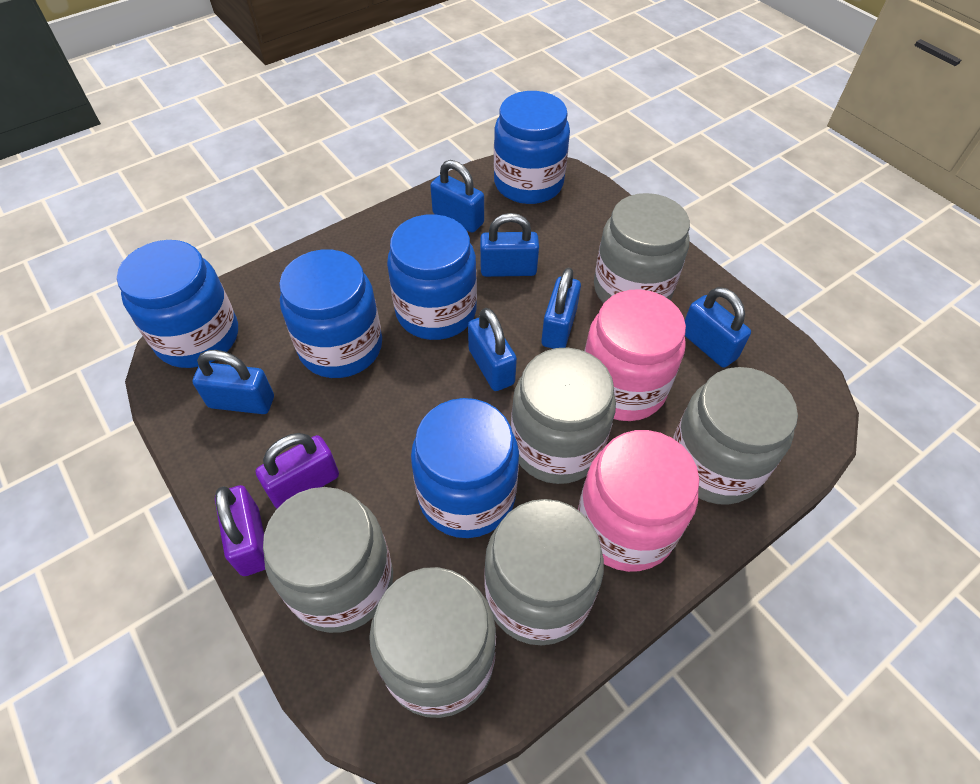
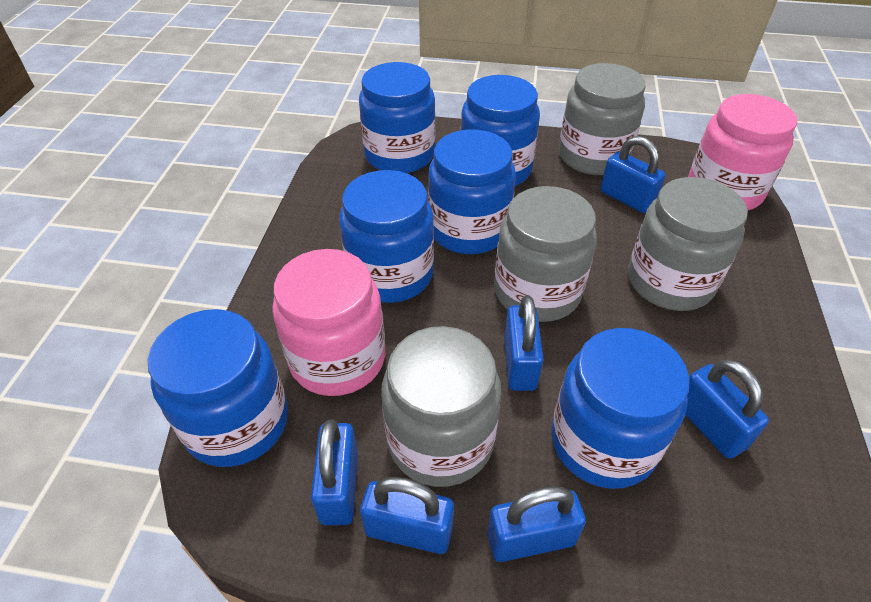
blue jar: [117,240,238,368] [279,249,382,378] [387,214,477,340] [411,398,519,538] [494,91,570,204] = 5 -> [148,309,288,467] [339,170,434,303] [359,62,436,173] [428,129,516,254] [461,75,540,186] [551,328,690,489] = 6
grey jar: [263,487,393,633] [369,567,496,718] [484,499,604,645] [511,348,616,484] [594,193,690,304] [673,367,798,505] = 6 -> [381,326,502,487] [494,186,597,322] [559,63,645,175] [628,177,748,311] = 4
purple padlock: [215,485,265,576] [256,433,339,509] = 2 -> none = 0

